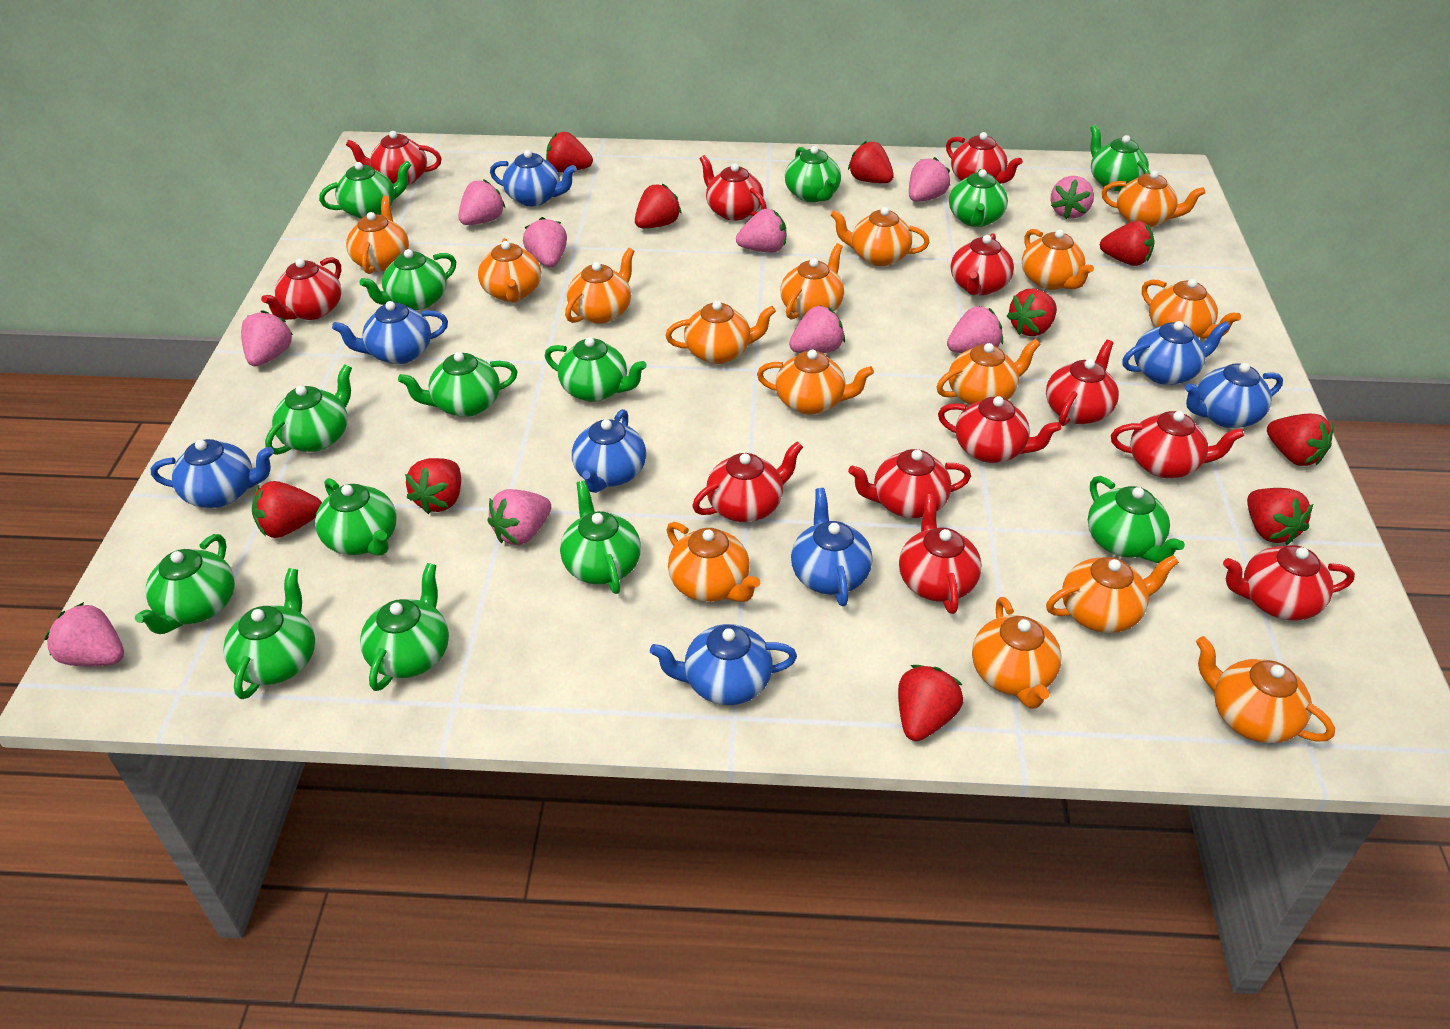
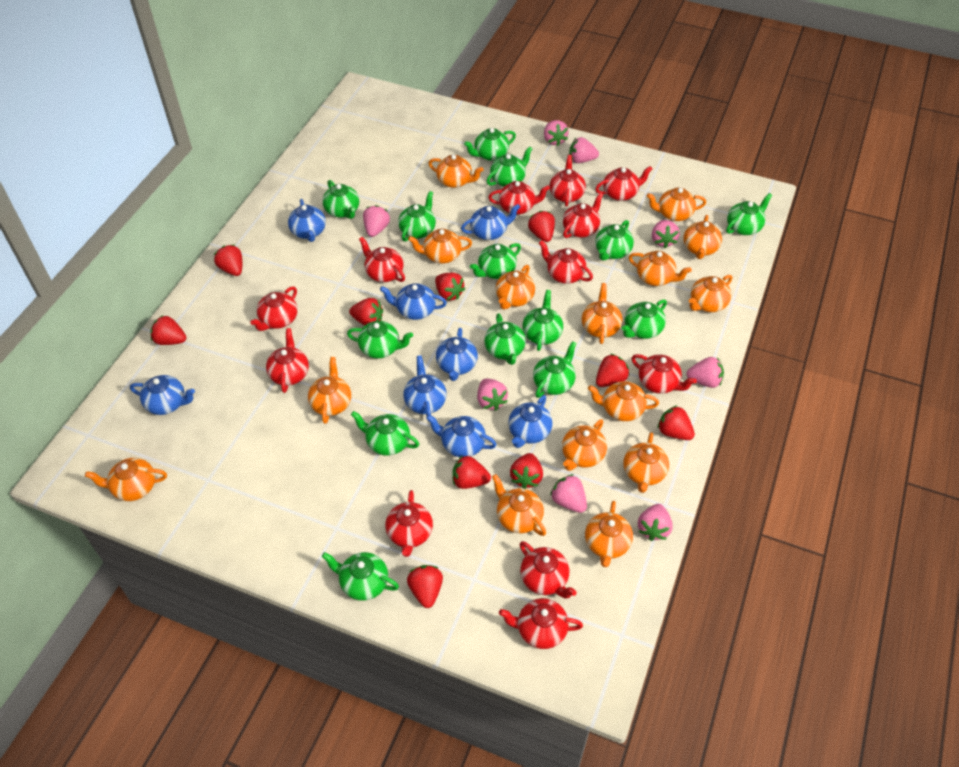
pink strawberry: [45,602,124,666] [241,310,293,366] [458,179,505,225] [488,489,551,545] [523,217,567,267] [736,209,786,253] [789,306,845,353] [909,157,950,202] [947,306,1003,353] [1050,176,1094,219] = 10 -> [363,205,390,237] [477,378,508,411] [544,120,569,146] [550,474,587,513] [569,137,599,163] [638,504,673,541] [652,220,680,248] [686,357,724,388] = 8

